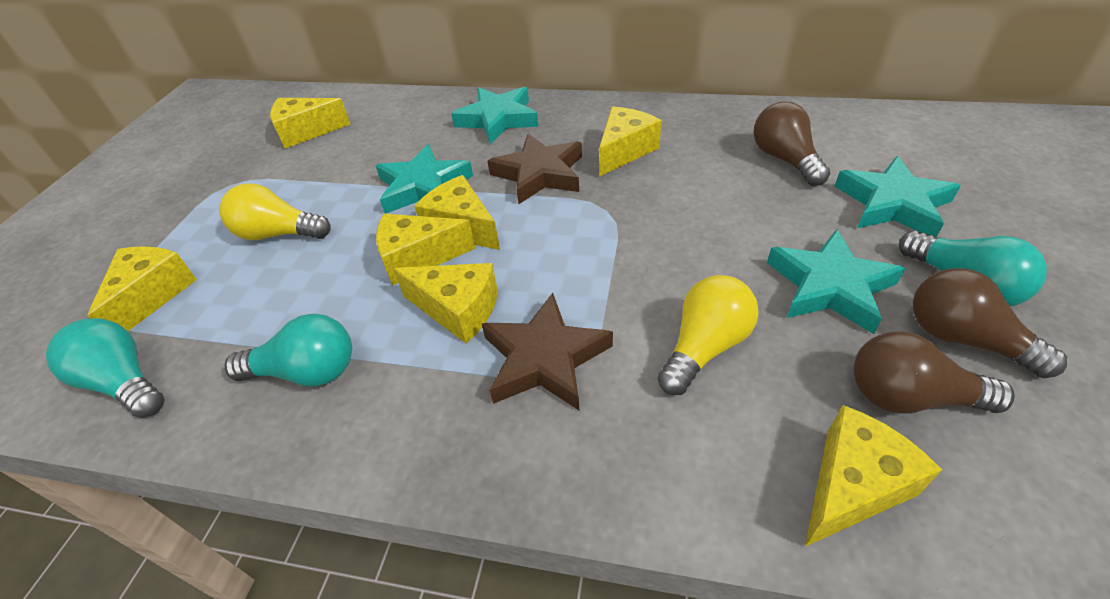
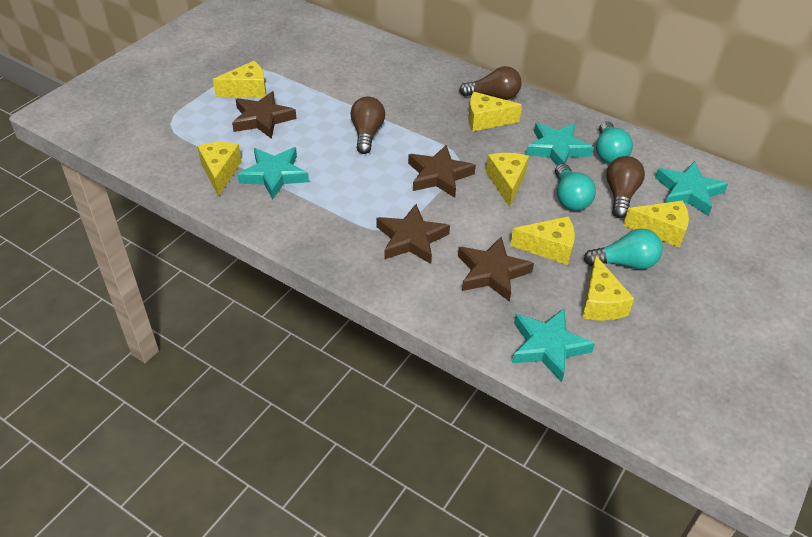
brown star: [481,293,613,410] [488,133,582,204] = 2 -> [232,91,296,139] [377,204,450,264] [408,145,476,198] [458,237,534,302] = 4
yellow light bulb: [219,183,331,240] [657,275,759,395] = 2 -> none = 0

